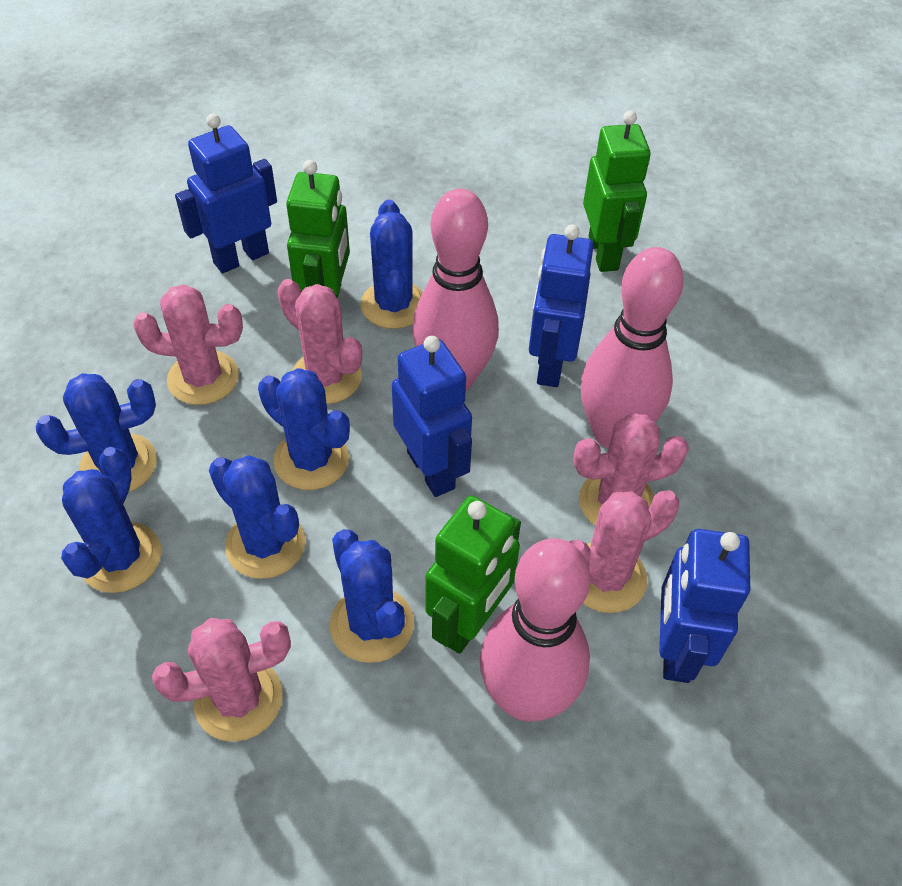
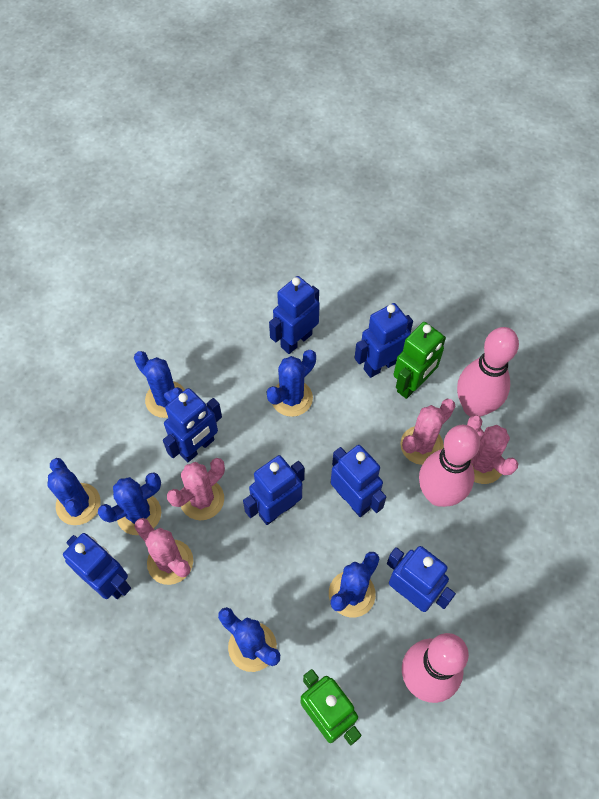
blue robot: [175,114,277,273] [392,336,472,497] [529,225,594,387] [659,529,750,683] = 4 -> [63,533,131,599] [163,388,222,462] [243,455,305,525] [269,276,320,354] [331,445,386,517] [355,303,413,378] [387,546,456,612] = 7
green robot: [286,160,350,298] [425,495,521,654] [583,111,651,272] = 3 -> [301,669,361,745] [393,322,446,399] = 2
pink cactus: [133,284,243,405] [152,618,291,742] [277,279,362,404] [570,490,679,613] [573,413,689,526] = 5 -> [134,518,193,585] [167,458,225,520] [400,399,455,465] [467,415,518,484] = 4

